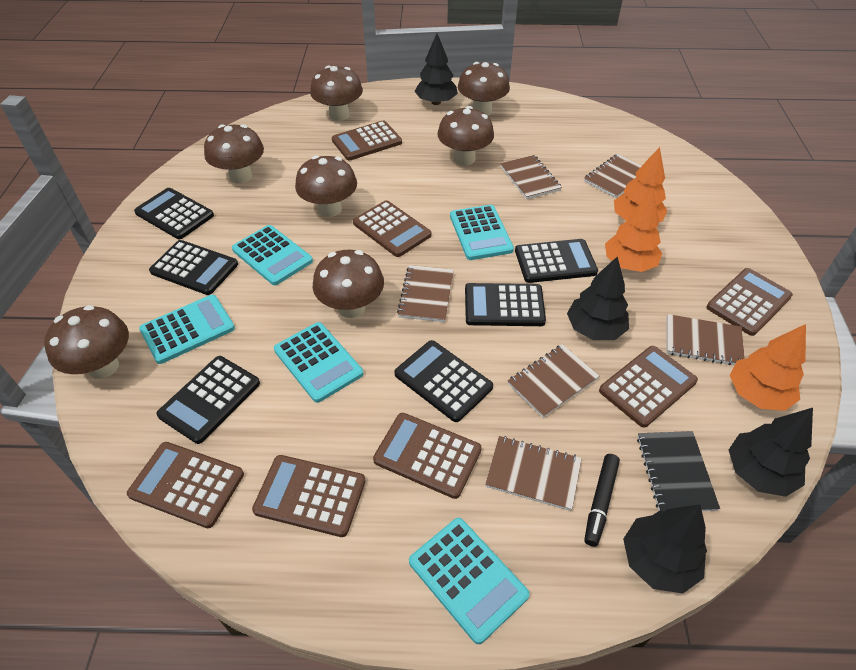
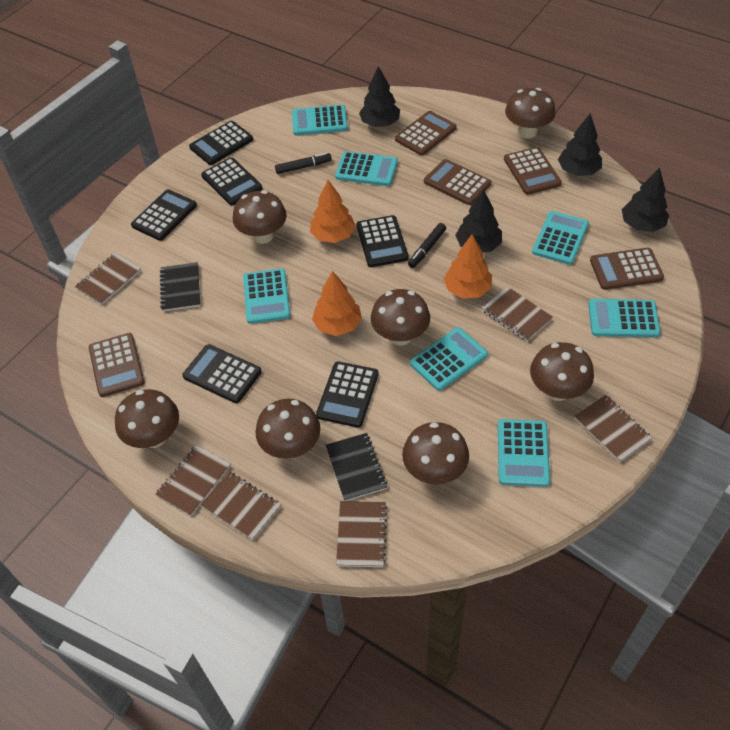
black marker: [584,454,620,547] = 1 -> [275,153,332,174] [408,223,446,268] = 2
black notebook: [637,431,720,511] = 1 -> [160,262,200,311] [326,433,387,501] = 2
brown calculator: [127,442,244,528] [252,455,366,537] [332,121,402,161] [353,200,431,257] [373,413,482,499] [599,346,698,428] [706,268,793,336] = 7 -> [89,333,145,397] [395,111,457,156] [424,159,491,205] [504,147,562,195] [590,248,664,290] = 5
turquoise calculator: [139,295,235,364] [232,225,313,285] [274,322,363,403] [409,518,530,644] [450,205,514,260] = 5 -> [243,268,291,324] [292,105,348,136] [335,151,398,186] [410,327,488,391] [498,419,550,487] [532,211,589,265] [588,299,661,337] = 7

